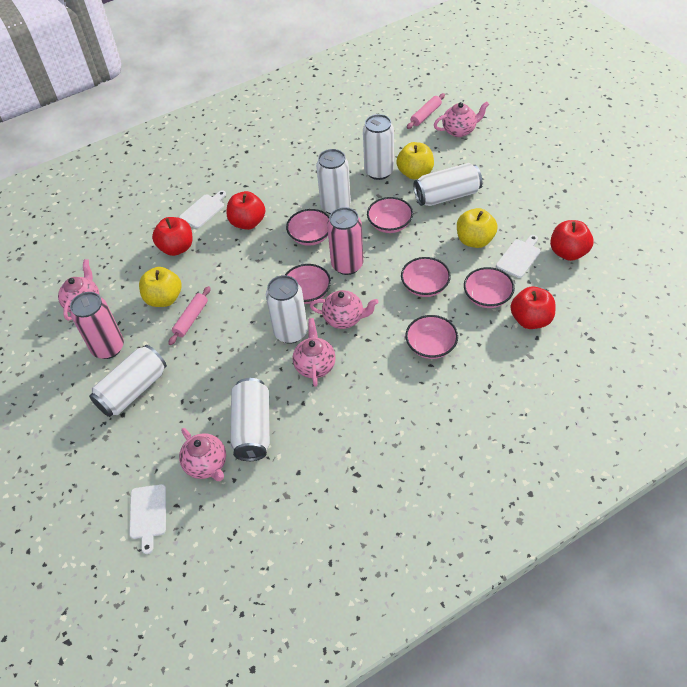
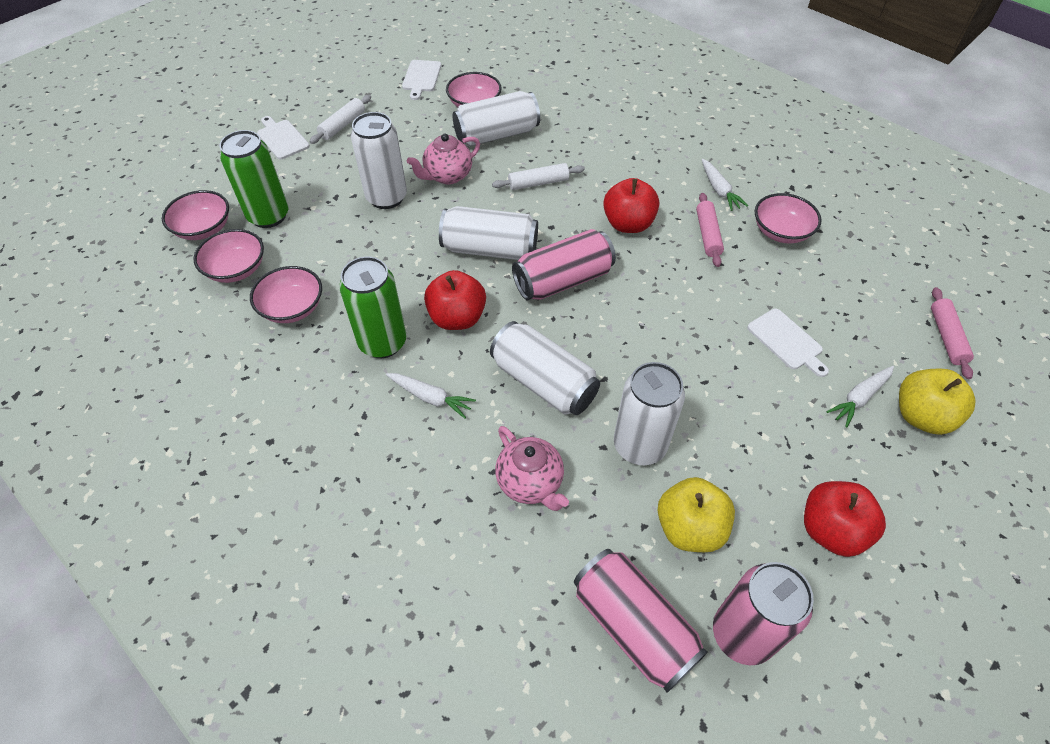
green can: none = 0 -> [219,130,289,228] [339,257,407,358] = 2
pink bowl: [285,264,331,304] [286,209,330,246] [367,197,413,233] [401,257,451,297] [405,315,458,359] [464,267,515,308] = 6 -> [162,190,229,240] [194,229,264,283] [250,266,322,323] [446,72,501,107] [755,193,822,244] = 5
pink can: [70,292,124,359] [327,207,364,275] = 2 -> [512,229,616,301] [574,549,708,693] [713,562,814,665] = 3
pink teapot: [58,259,99,321] [179,428,226,481] [293,318,336,387] [310,290,378,329] [434,101,489,137] = 5 -> [407,133,480,184] [495,426,569,511] = 2
red apple: [152,217,193,256] [226,191,265,230] [510,287,555,329] [550,220,594,261] = 4 -> [424,270,486,330] [603,178,659,233] [804,481,886,557] = 3
white can: [89,345,167,417] [230,378,270,461] [266,275,308,344] [316,149,351,214] [363,114,394,180] [414,163,482,206] = 6 -> [351,112,407,209] [439,206,538,260] [453,91,540,147] [490,321,600,415] [614,362,685,465] = 5
white carrot: none = 0 -> [386,373,476,419] [702,159,748,211] [826,366,894,427] = 3
white rolling pin: none = 0 -> [309,95,371,144] [492,163,585,190] = 2
yellow apple: [139,267,181,307] [396,142,434,179] [457,208,498,248] = 3 -> [658,477,735,552] [899,369,976,435] = 2

